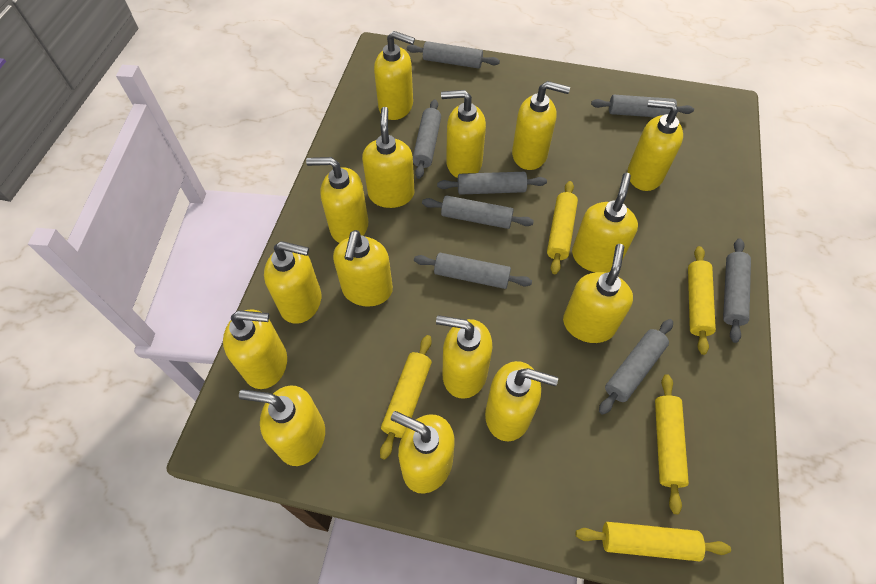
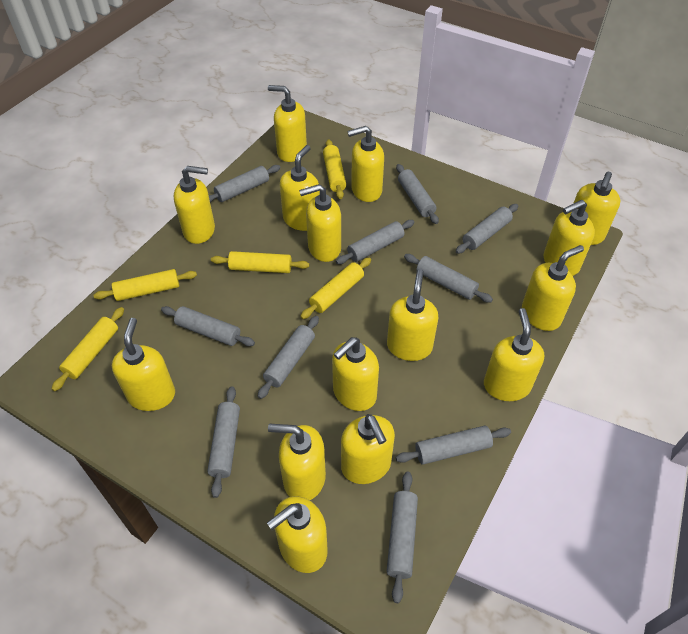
grey rolling pin: [407,41,500,69] [413,99,441,179] [414,253,532,289] [422,195,534,229] [437,172,547,195] [591,95,694,117] [599,319,673,415] [723,238,751,343] = 8 -> [161,306,255,346] [207,386,240,498] [209,165,280,202] [258,316,319,399] [336,220,415,264] [387,472,418,603] [396,164,439,224] [396,425,511,465] [404,254,493,303] [456,204,518,254] = 10

